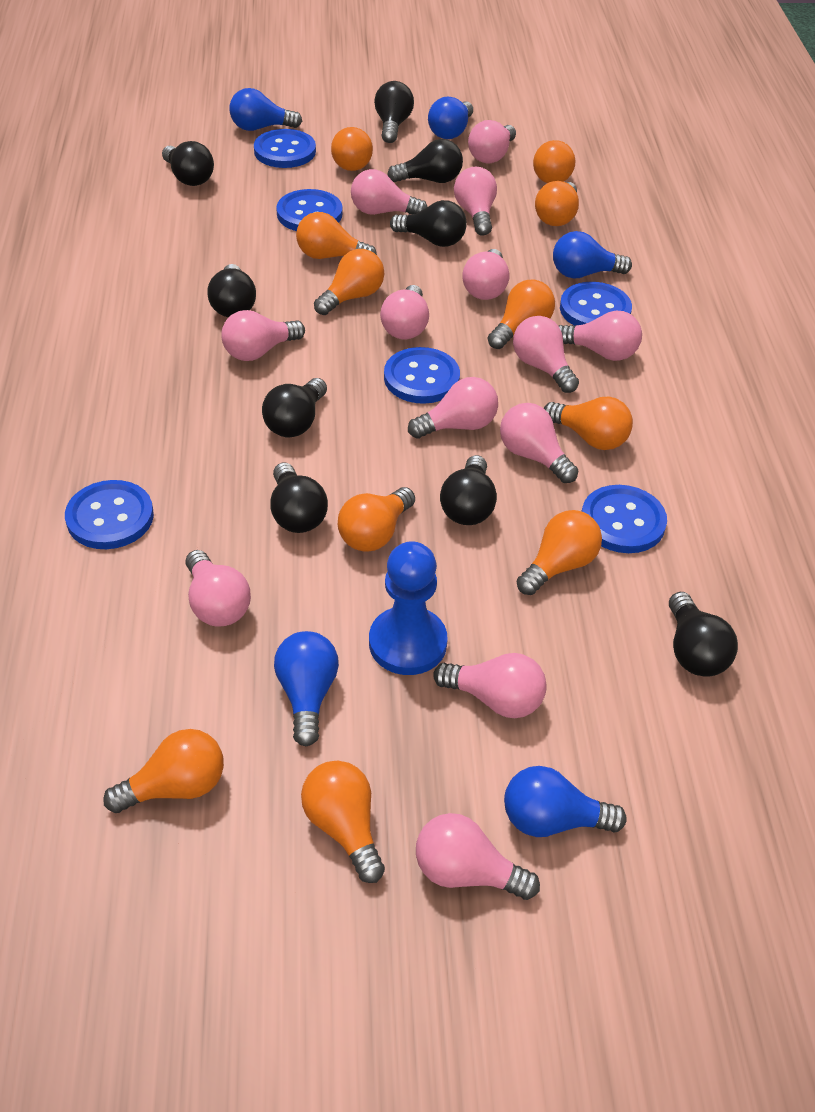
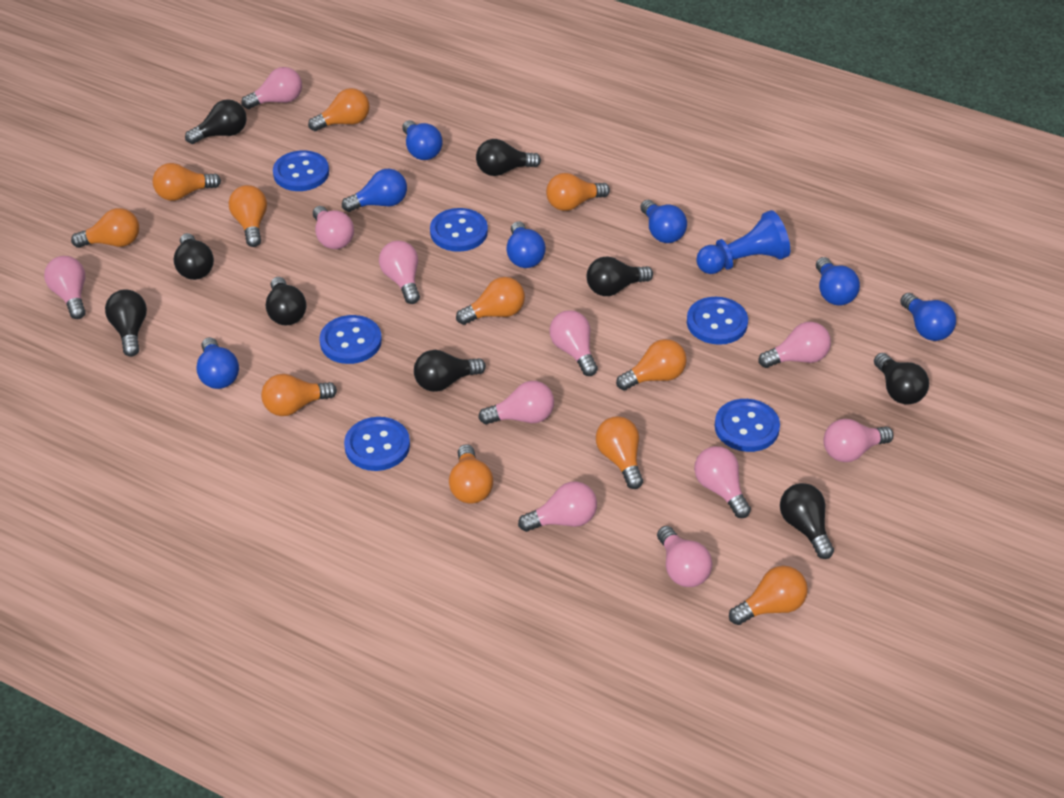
blue light bulb: [229,88,302,131] [274,631,339,746] [428,97,473,139] [504,766,627,837] [553,231,632,278] = 5 -> [196,337,239,389] [342,169,407,212] [402,120,443,160] [507,221,546,268] [640,200,687,243] [816,257,860,306] [900,293,956,341] = 7
pink light bulb: [186,550,251,627] [221,310,305,361] [351,169,428,215] [380,285,429,339] [408,377,498,439] [416,813,540,900] [433,653,547,718] [454,167,497,236] [462,249,509,300] [468,120,516,164] [500,403,578,483] [513,316,579,393] [559,311,642,361] = 13 -> [44,256,86,319] [241,67,302,109] [313,206,354,249] [379,241,420,304] [478,381,554,425] [518,481,597,532] [549,310,598,376] [657,526,712,587] [694,446,751,518] [759,322,831,368] [823,419,893,462] = 11

